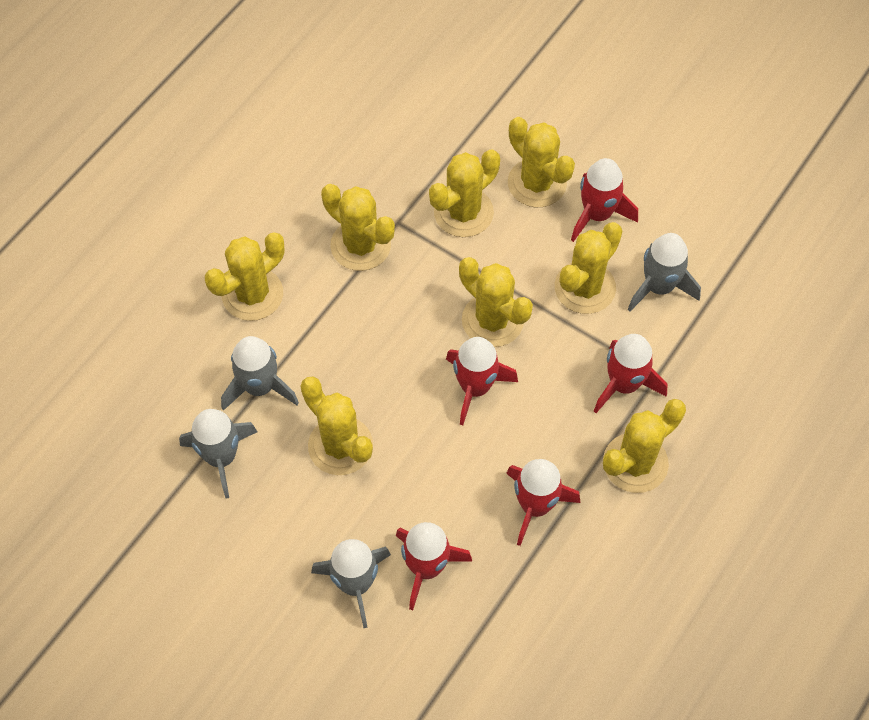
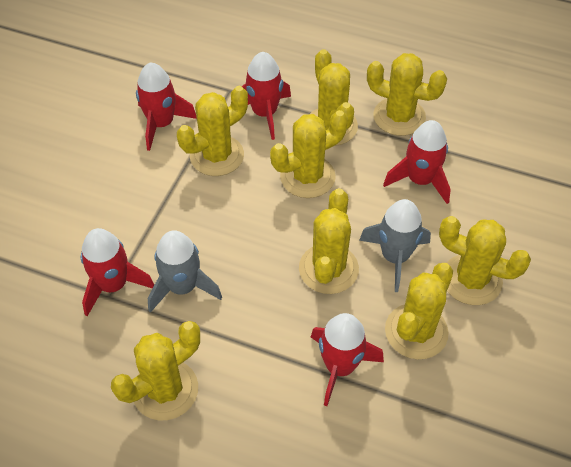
grey rocket: [179,409,258,499] [221,336,299,411] [311,539,391,628] [628,233,701,311] = 4 -> [148,230,222,313] [359,199,431,292] = 2

